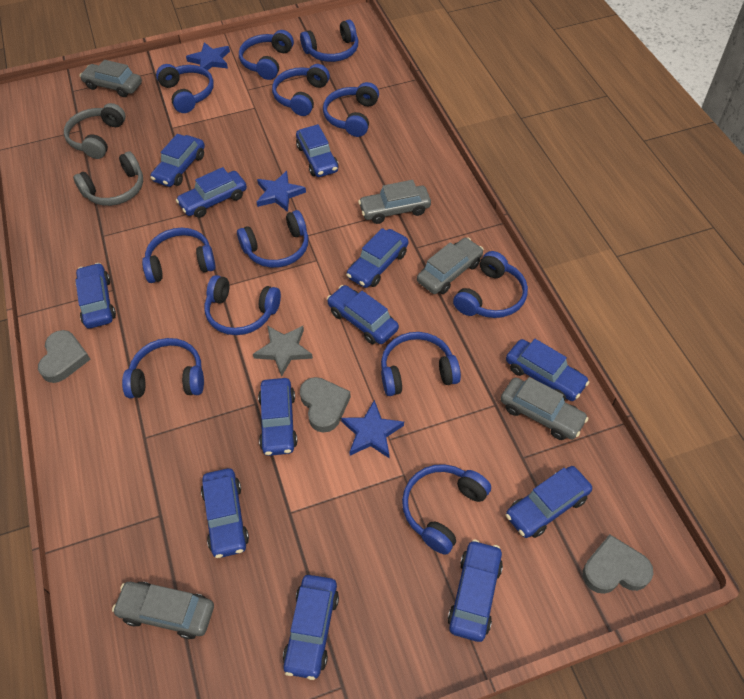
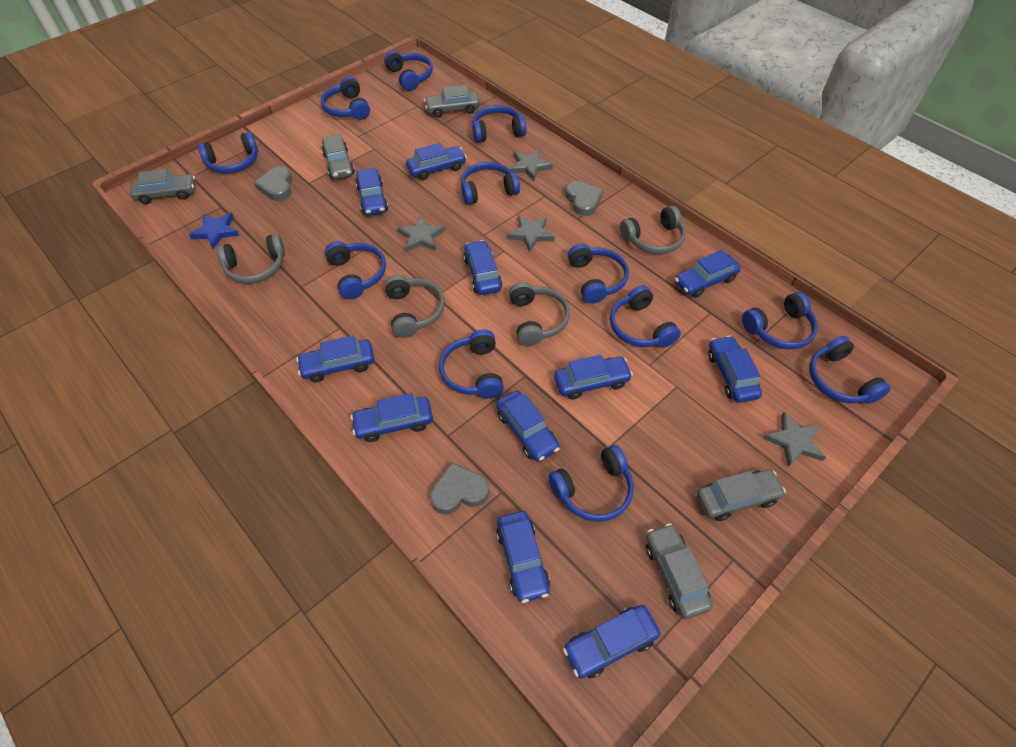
blue car: [75,263,116,329] [150,134,205,187] [176,167,247,218] [201,468,249,558] [258,378,298,456] [283,575,339,680] [296,124,339,177] [327,285,399,344] [346,228,408,288] [448,540,503,642] [506,339,590,401] [506,466,592,538] = 12 -> [296,335,375,382] [351,393,433,442] [356,168,388,216] [406,143,467,180] [463,240,502,295] [496,391,560,462] [496,511,550,603] [554,355,633,399] [563,605,660,679] [675,250,741,297] [708,336,762,403] = 11
blue star: [186,42,230,75] [257,171,306,212] [341,400,404,458] = 3 -> [189,212,240,249] = 1
grey headphones: [64,103,126,159] [73,151,143,206] = 2 -> [217,234,285,284] [384,275,445,338] [509,282,570,346] [620,206,686,254] = 4
grey star: [253,326,313,377] = 1 -> [397,215,445,252] [507,215,555,252] [510,149,553,181] [763,412,826,467] = 4

